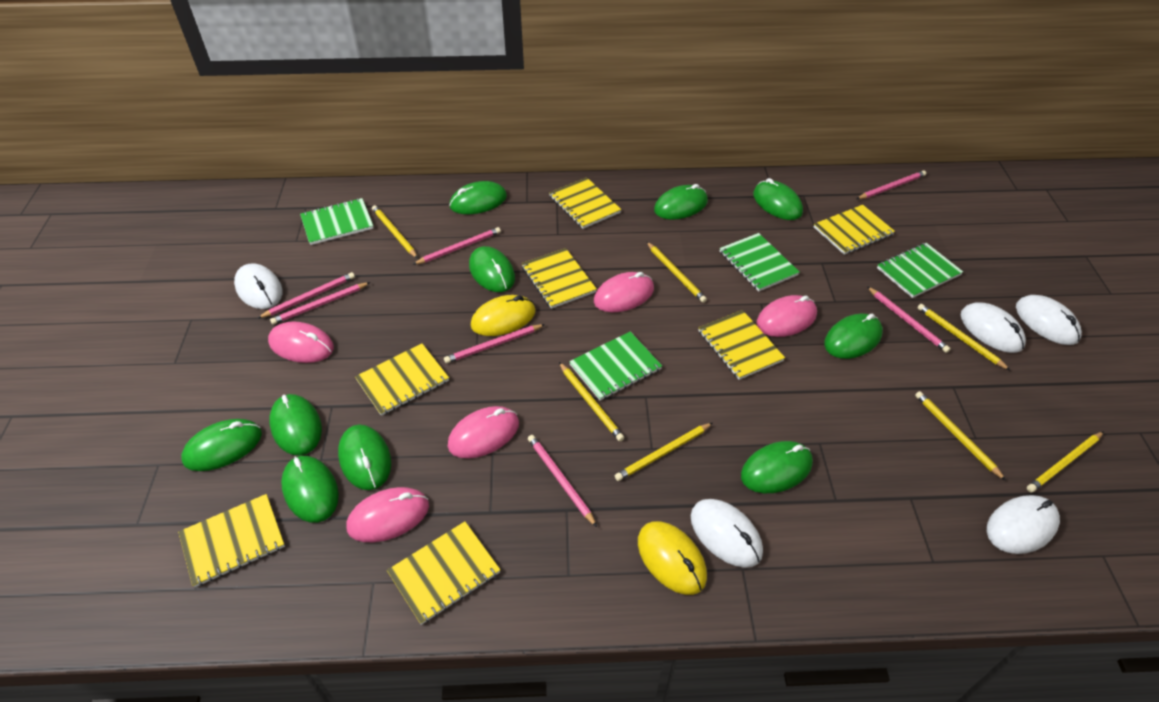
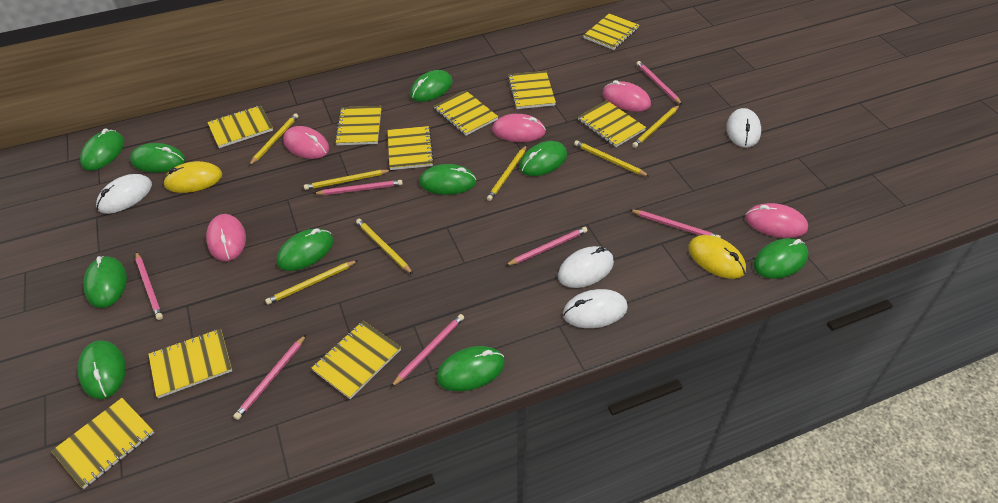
green notebook: [300,198,374,245] [569,331,662,401] [719,233,799,291] [877,243,963,298] = 4 -> none = 0
white mouse: [234,263,283,309] [691,499,763,568] [961,302,1026,353] [987,495,1060,554] [1016,295,1082,345] = 5 -> [96,174,152,214] [558,246,614,288] [563,289,628,328] [726,108,761,148] = 4
yellow notebook: [178,494,285,587] [355,344,449,416] [387,521,500,625] [522,248,597,309] [549,177,621,229] [698,310,785,380] [814,205,895,255] = 7 -> [51,398,154,489] [148,329,232,398] [207,105,273,148] [311,321,401,399] [335,106,381,145] [388,126,434,170] [434,90,498,136] [508,71,556,109] [578,101,646,147] [583,14,639,50] = 10

